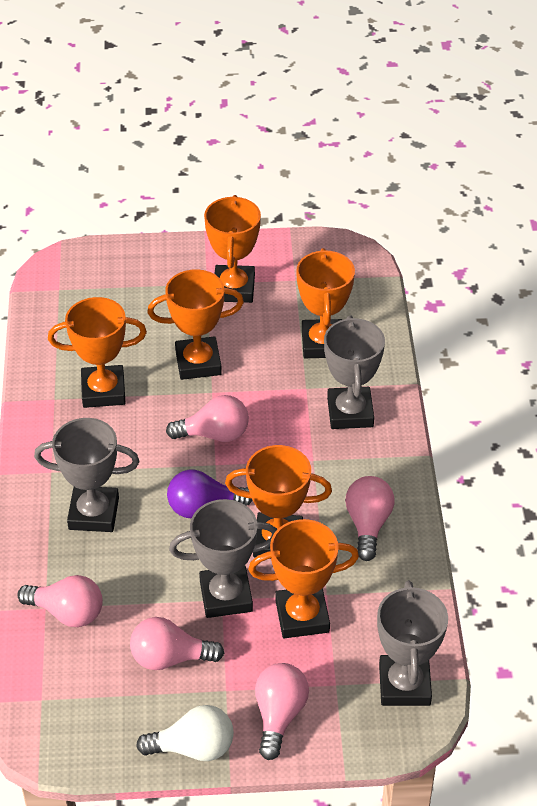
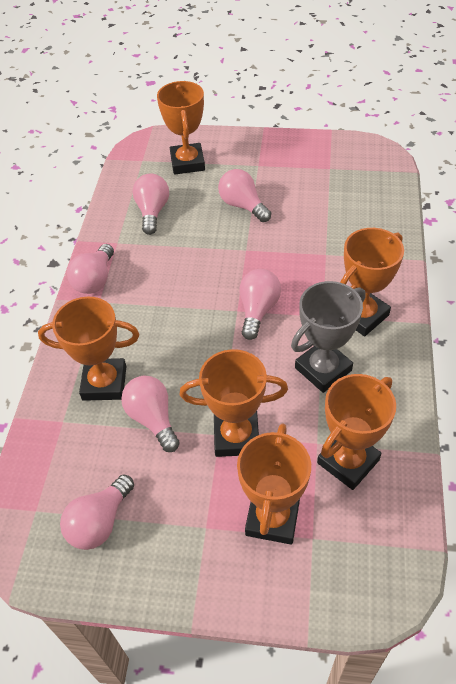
grey trophy: [34,418,139,532] [169,499,277,618] [324,315,385,429] [377,581,448,706] = 4 -> [291,281,365,393] = 1
pink light bulb: [17,575,103,627] [130,617,224,670] [166,395,249,442] [255,663,309,760] [345,476,394,561] = 5 -> [60,475,134,550] [67,244,114,294] [121,376,180,452] [133,173,169,235] [218,169,271,222] [240,269,281,340] = 6
purple light bulb: [167,470,252,518] = 1 -> none = 0
white light bulb: [136,705,234,761] = 1 -> none = 0

